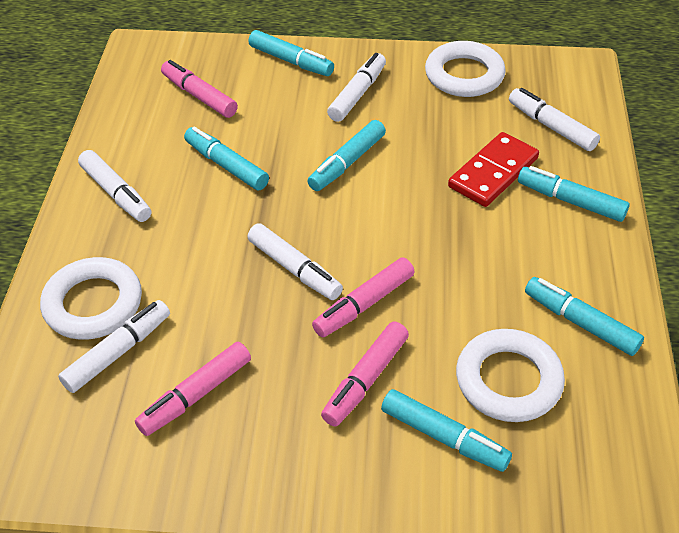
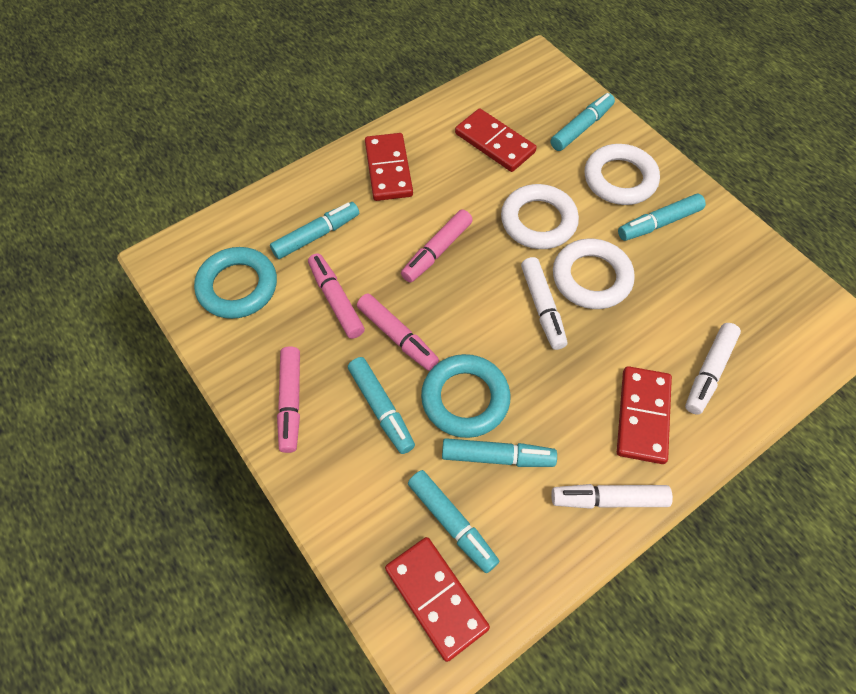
red domino: [448,132,539,207] = 1 -> [365,133,413,201] [385,537,490,662] [455,108,537,172] [617,366,672,464] = 4
turquoise ring: none = 0 -> [194,247,277,319] [421,354,510,438] = 2
white marker: [58,300,170,393] [78,150,151,222] [248,223,343,300] [327,53,386,122] [509,88,600,151] = 5 -> [521,257,567,350] [551,484,673,509] [685,323,741,415] = 3

